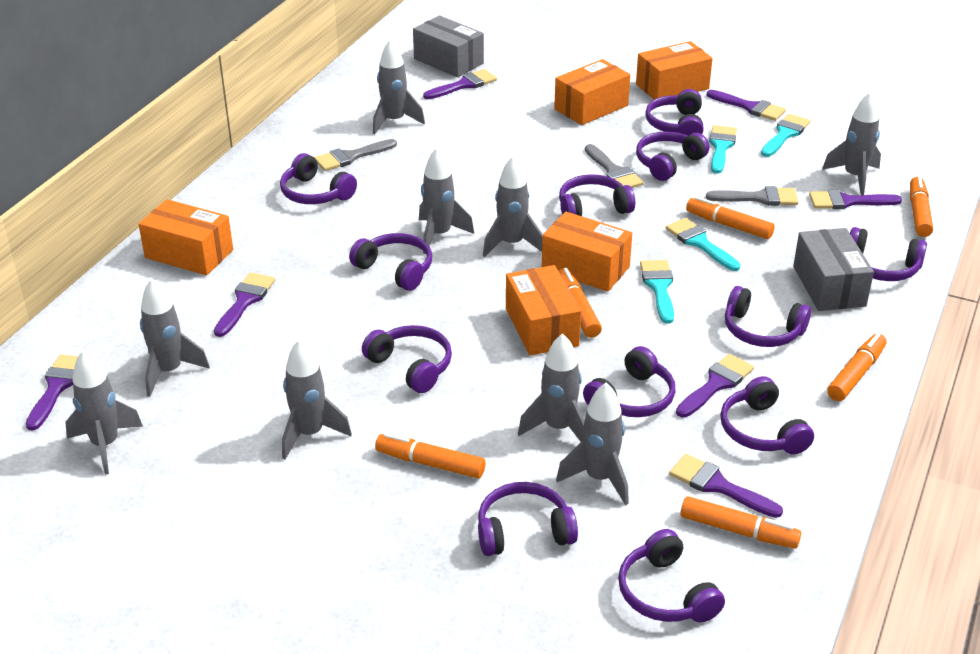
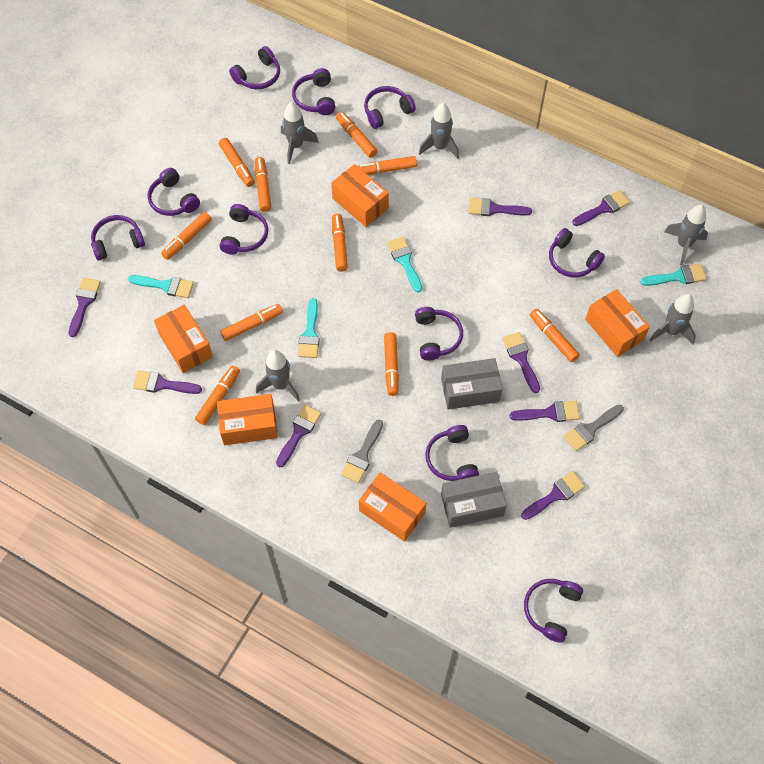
grey brush: [314,139,397,171] [585,144,643,188] [706,186,798,206] = 3 -> [341,420,383,483] [563,405,624,451] = 2
grey rocket: [65,350,143,474] [140,279,210,397] [282,339,352,459] [373,39,425,134] [419,147,474,254] [483,156,543,257] [518,333,585,442] [556,383,629,505] [822,92,881,195] = 9 -> [256,350,300,401] [281,102,319,164] [418,103,459,159] [650,294,696,344] [664,205,708,265] = 5
orange marker: [375,433,486,478] [558,268,602,338] [681,496,801,548] [686,196,775,239] [827,333,887,401] [910,176,933,237] = 6 -> [161,212,212,260] [195,366,240,425] [219,138,255,187] [220,304,283,341] [255,157,271,212] [332,214,348,272] [336,112,377,158] [358,156,417,175] [384,332,399,396] [530,309,580,362] = 10
purple brush: [26,355,78,431] [214,272,275,337] [423,69,497,99] [669,454,783,518] [676,354,754,417] [707,90,786,121] [809,190,902,209] = 7 -> [68,278,101,337] [133,370,202,394] [276,405,322,467] [468,198,532,216] [502,332,540,393] [509,401,580,422] [521,471,585,520] [572,190,630,226] = 8
purple headphones: [280,153,357,204] [349,233,432,291] [362,325,452,393] [478,482,578,556] [559,174,635,216] [583,346,675,417] [618,529,725,623] [636,131,710,181] [645,89,704,136] [720,376,814,455] [725,286,811,347] [850,227,927,281] = 12 -> [91,215,145,261] [147,168,200,216] [219,204,268,255] [229,46,280,89] [292,68,335,115] [364,86,416,129] [415,307,463,361] [425,425,479,481] [524,579,583,643] [549,228,605,278] = 10

